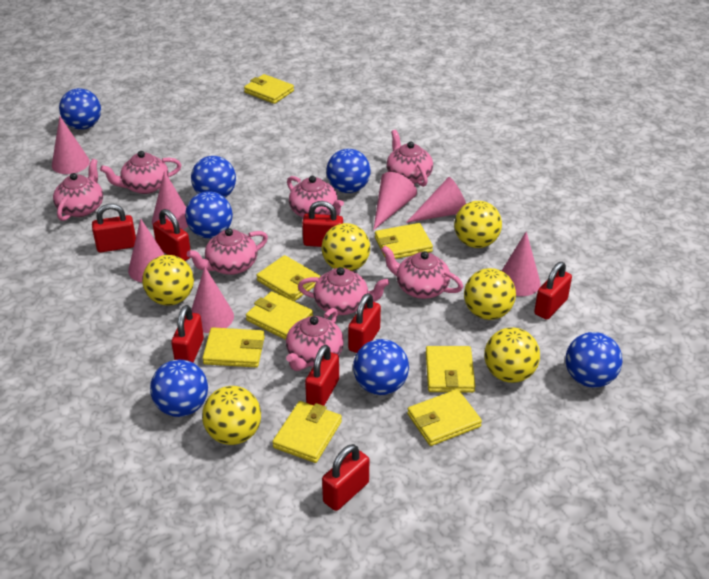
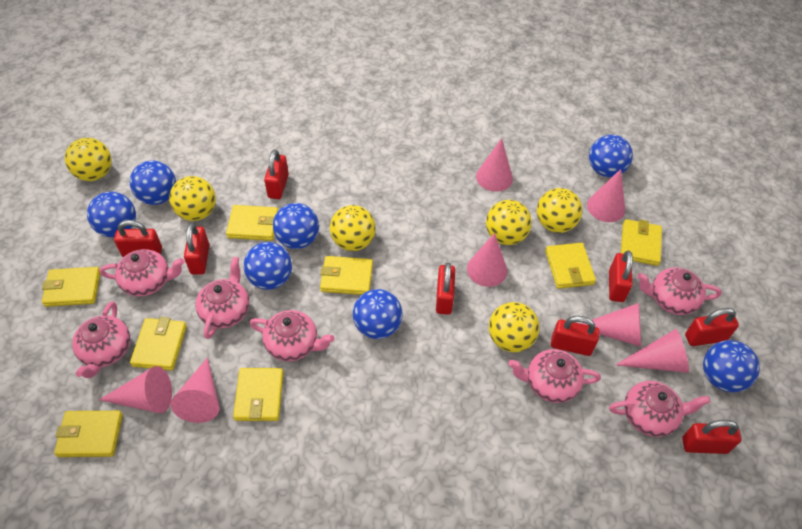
pink teapot: [53,159,103,221] [100,151,181,194] [187,228,268,275] [286,308,344,371] [287,176,344,218] [298,267,389,315] [381,246,463,299] [386,130,433,187] = 8 -> [72,301,130,378] [100,249,185,297] [195,257,249,339] [249,310,334,361] [508,349,601,403] [609,381,710,437] [637,267,722,315] = 7

